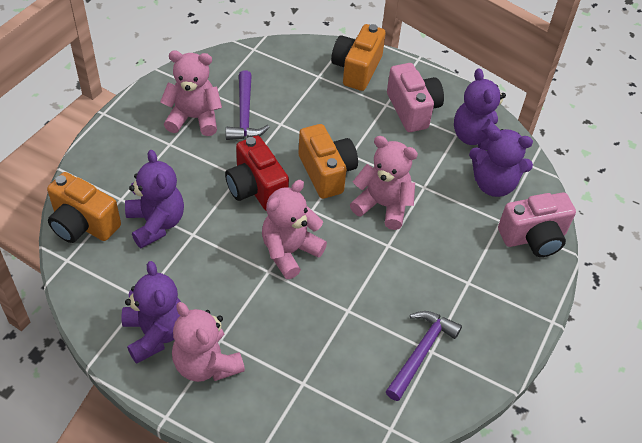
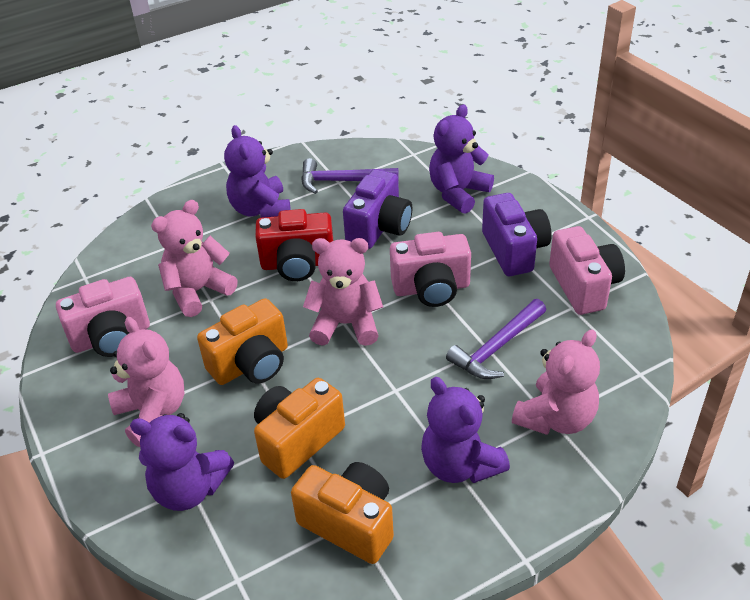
pink camera: [387,63,444,132] [498,192,576,257] = 2 -> [56,277,150,357] [390,232,471,307] [549,226,625,315] = 3
purple camera: none = 0 -> [343,169,412,249] [482,193,552,276] = 2

